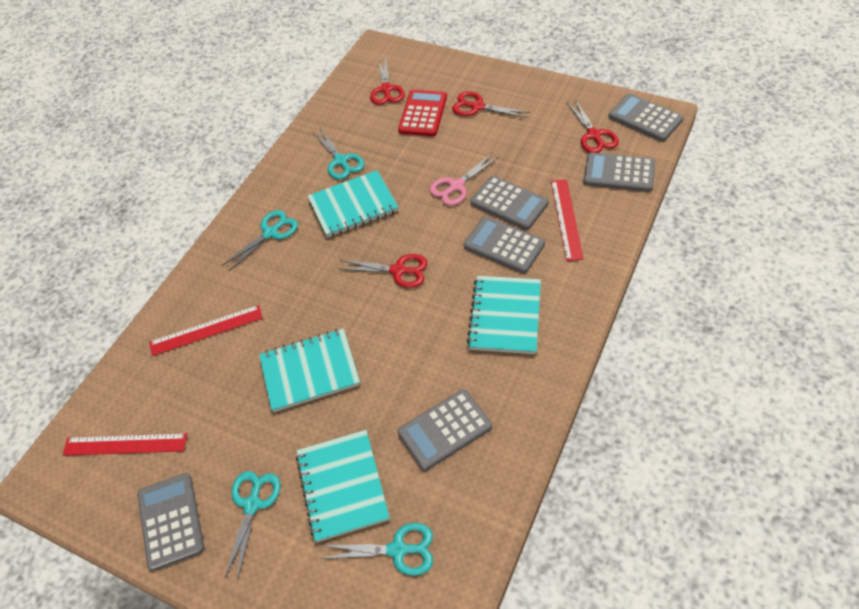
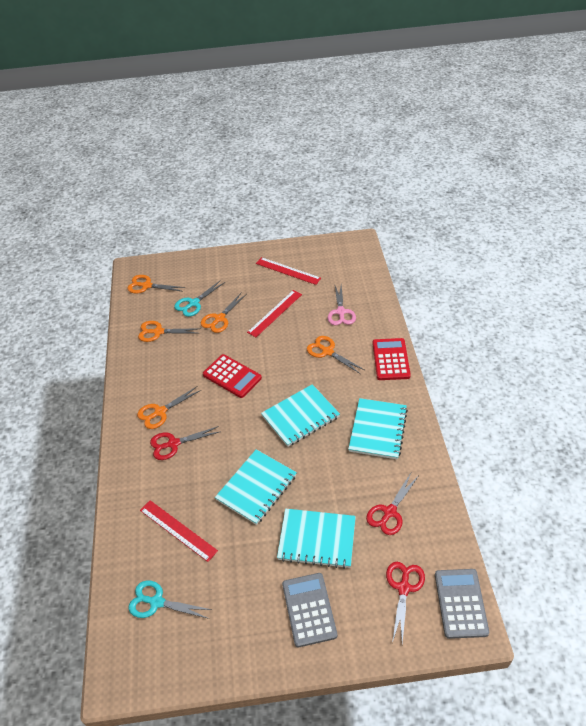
grey calculator: [137,473,204,571] [397,389,492,471] [464,217,545,273] [471,176,549,230] [583,152,655,192] [608,93,684,142] = 6 -> [282,573,337,647] [435,569,489,639] = 2
orange scissors: none = 0 -> [127,275,185,294] [137,386,201,429] [138,321,201,342] [201,293,247,333] [307,336,364,374] = 5
red calculator: [398,90,447,136] = 1 -> [203,354,262,398] [372,338,411,380] = 2
red scissors: [339,254,428,288] [370,58,405,105] [452,91,530,118] [567,99,619,153] = 4 -> [150,426,221,460] [366,473,419,535] [386,562,425,643] = 3
turquoise scissors: [222,210,298,271] [224,471,281,581] [312,128,364,180] [321,523,433,576] = 4 -> [129,580,212,619] [174,280,225,317] = 2

